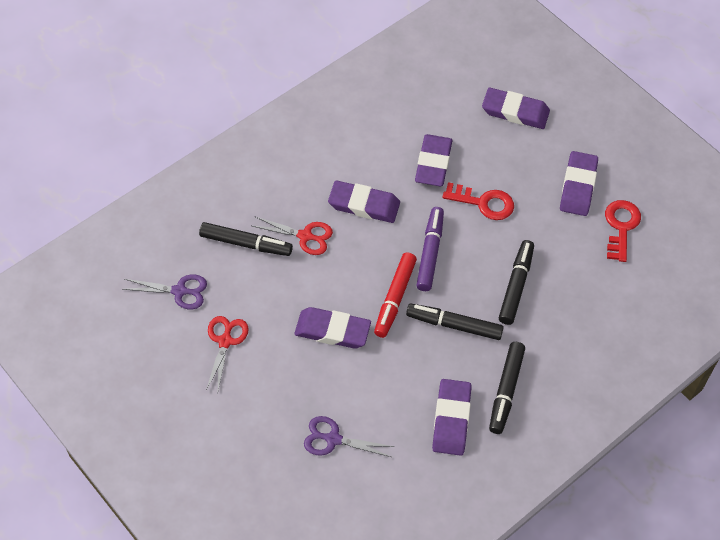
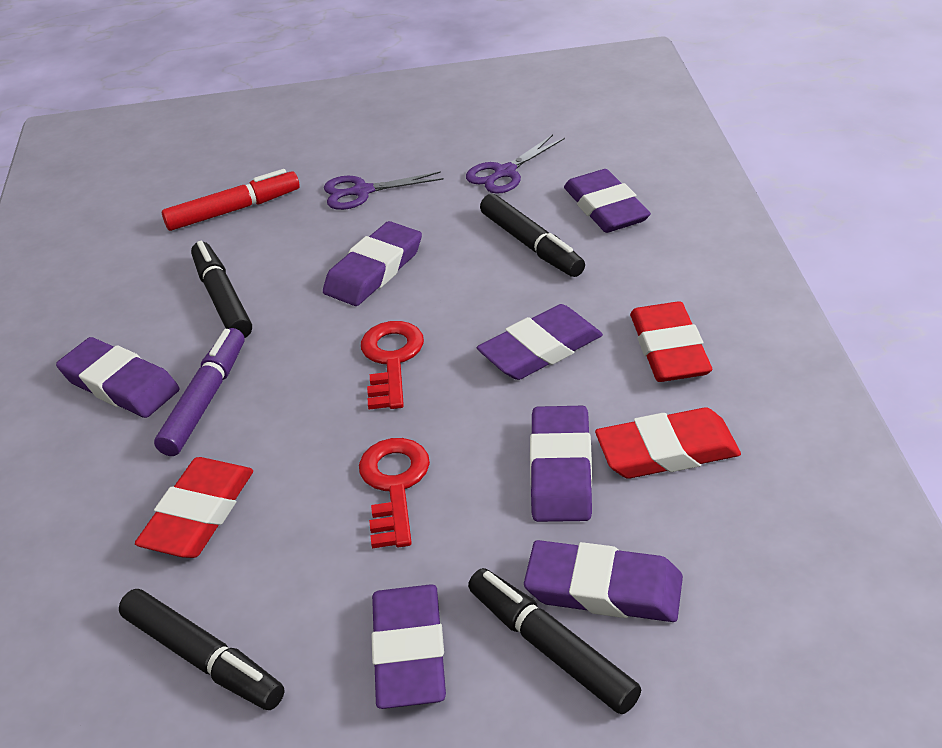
purple eraser: [294,307,371,349] [328,180,400,223] [415,134,452,186] [432,379,472,456] [482,88,550,129] [560,151,598,216] = 6 -> [56,337,180,418] [323,221,422,306] [371,584,446,709] [477,304,603,380] [524,540,683,622] [530,406,592,522] [564,169,651,233] = 7
red eraser: none = 0 -> [135,457,253,558] [595,407,741,478] [630,301,712,382] = 3
red scissors: [206,316,249,391] [252,216,333,255] = 2 -> none = 0

